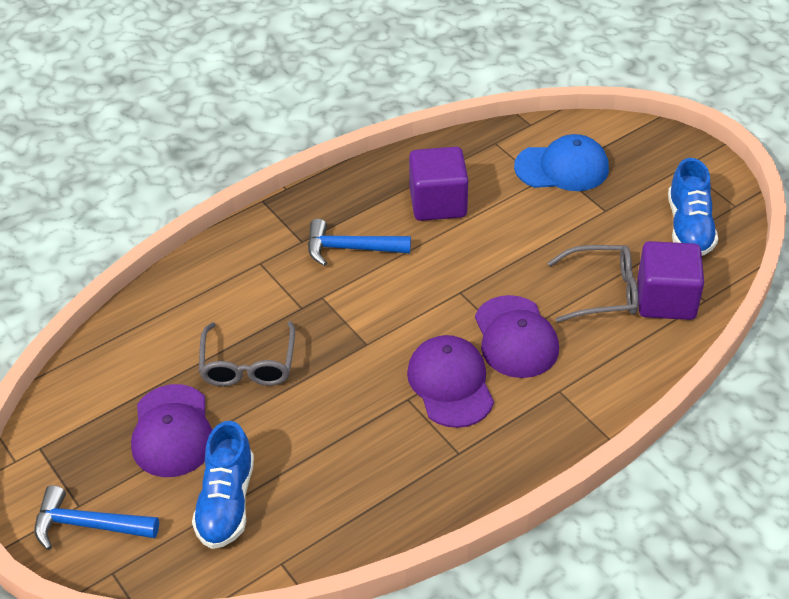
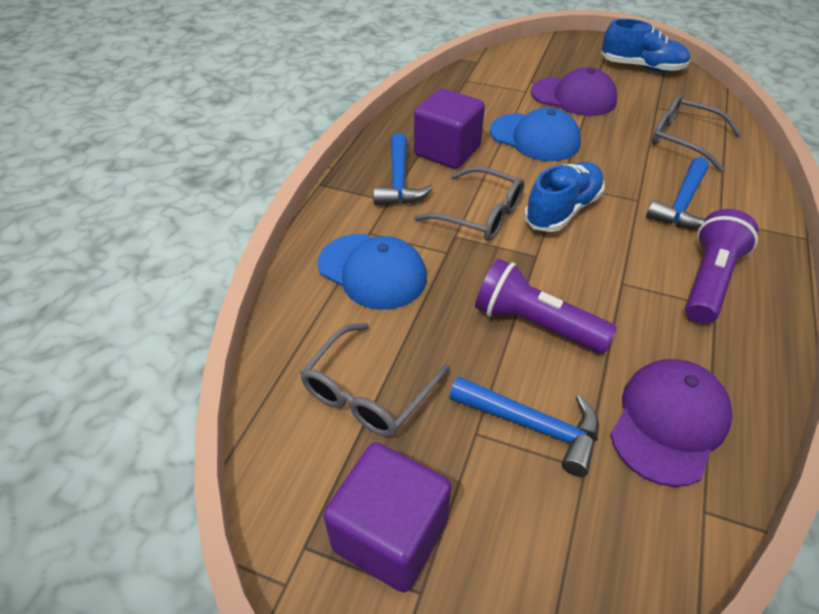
blue cap: [514,134,609,191] = 1 -> [318,234,427,310] [490,107,581,161] = 2
blue hammer: [34,485,159,550] [308,219,411,266] = 2 -> [373,133,433,205] [449,376,599,477] [646,157,709,229] = 3
grey glasses: [199,321,295,386] [548,245,638,322] = 2 -> [300,323,450,437] [414,166,524,241] [652,95,742,171] = 3
purple cap: [131,384,212,477] [407,335,494,428] [475,295,559,378] = 3 -> [531,67,617,116] [610,359,732,487] = 2
purple flashlight: none = 0 -> [475,258,617,354] [685,209,758,324] = 2

